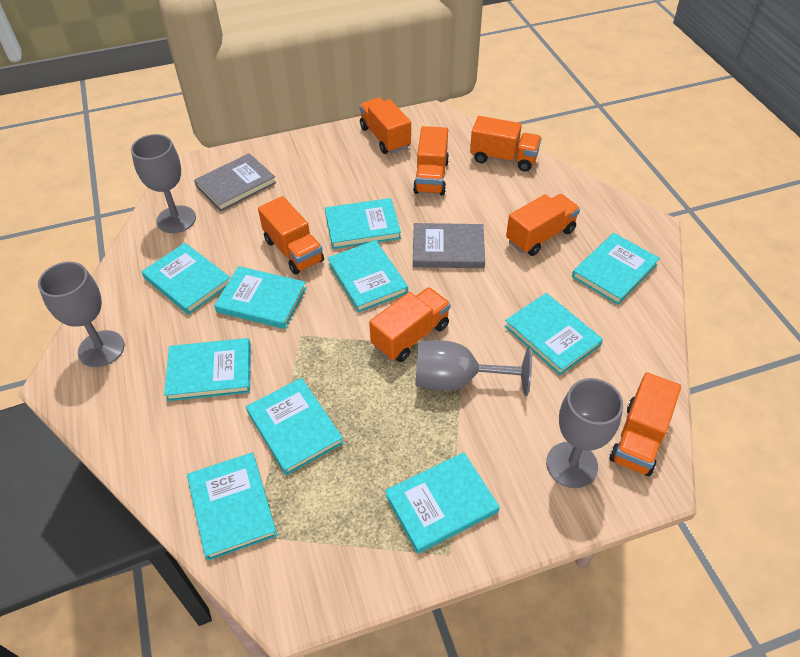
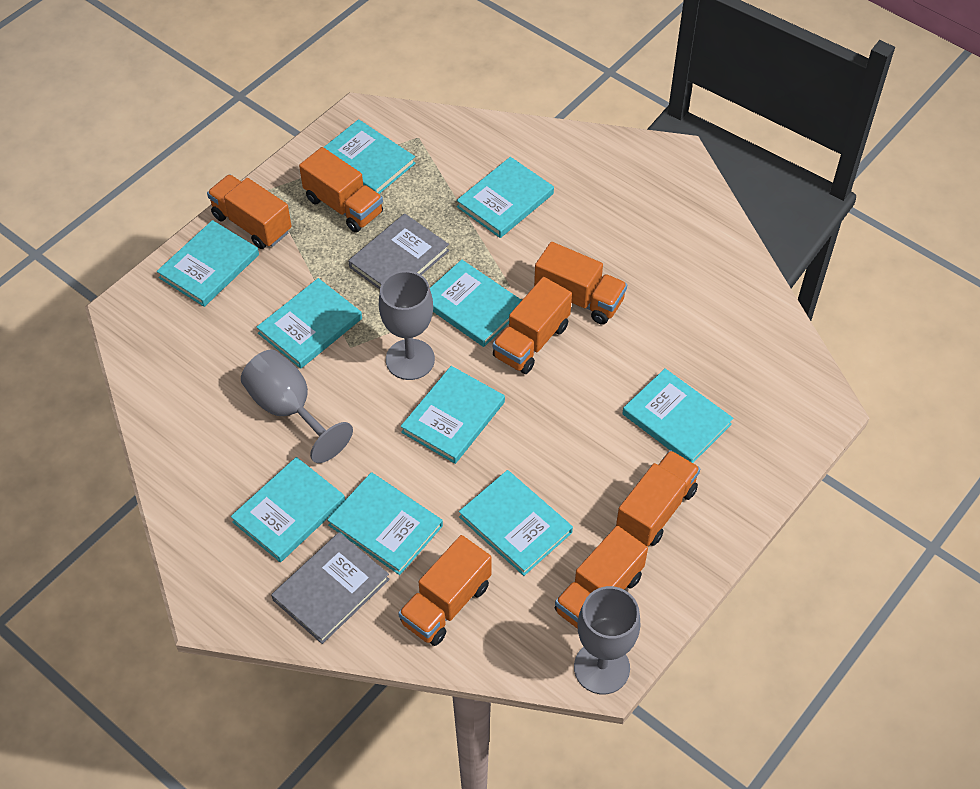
grey goblet: [38,262,124,367] [131,134,196,233] [416,340,532,396] [546,378,623,488] = 4 -> [241,349,353,463] [379,271,435,380] [574,586,641,694] = 3

